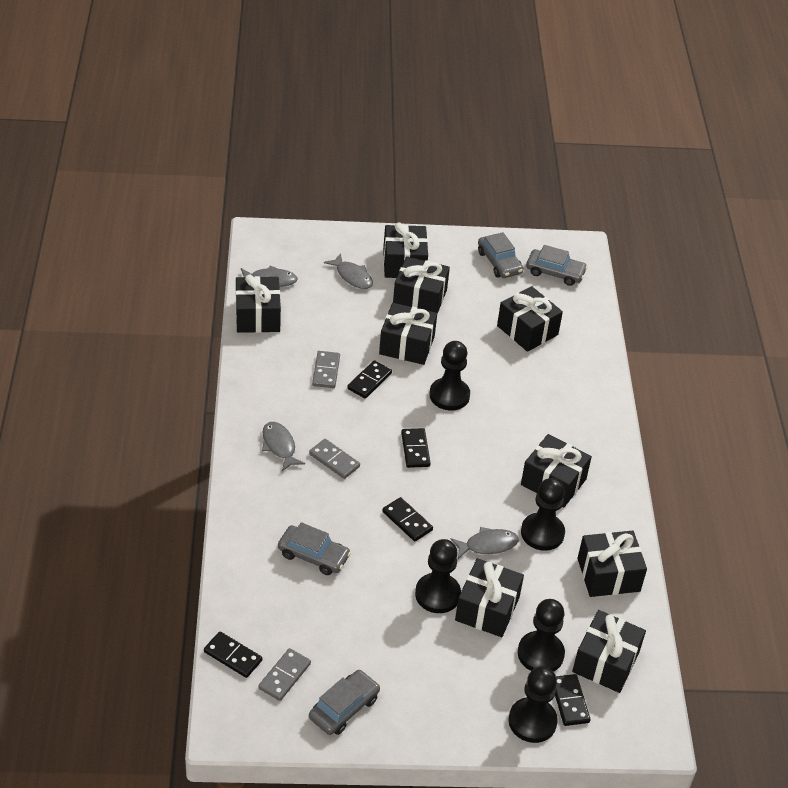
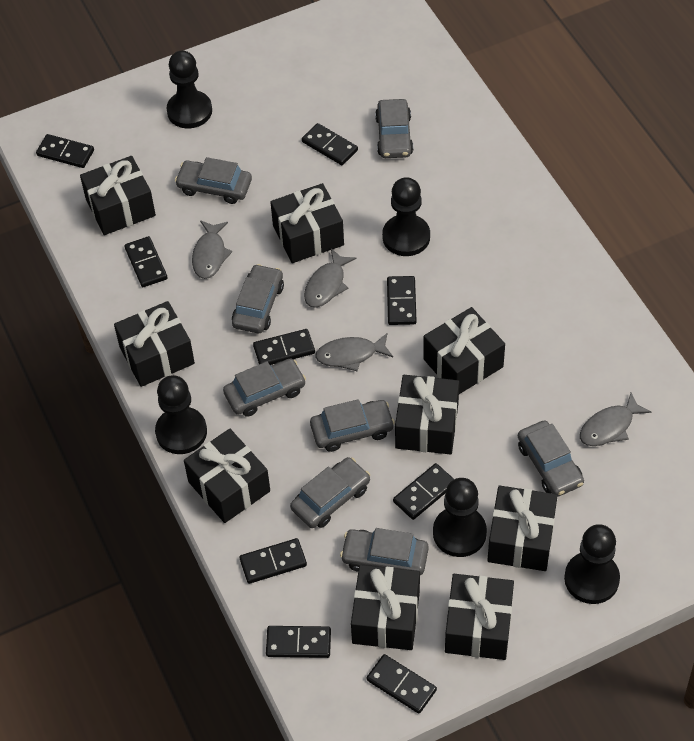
black domino: [204,631,262,678] [347,360,392,399] [382,497,433,541] [401,428,430,468] [555,674,591,726] = 5 -> [36,134,94,168] [124,236,168,287] [240,538,307,584] [253,329,315,365] [266,626,331,658] [302,123,358,165] [367,654,437,714] [387,276,417,325] [393,463,454,520] = 9
grey car: [278,522,351,575] [309,670,380,735] [478,232,523,278] [526,245,588,286] = 4 -> [175,157,252,204] [223,358,306,417] [232,264,284,333] [290,457,370,528] [310,399,395,452] [340,528,429,575] [375,99,413,158] [518,420,584,497] = 8
grey domino: [258,648,311,701] [309,439,360,479] [312,351,340,388] = 3 -> none = 0

